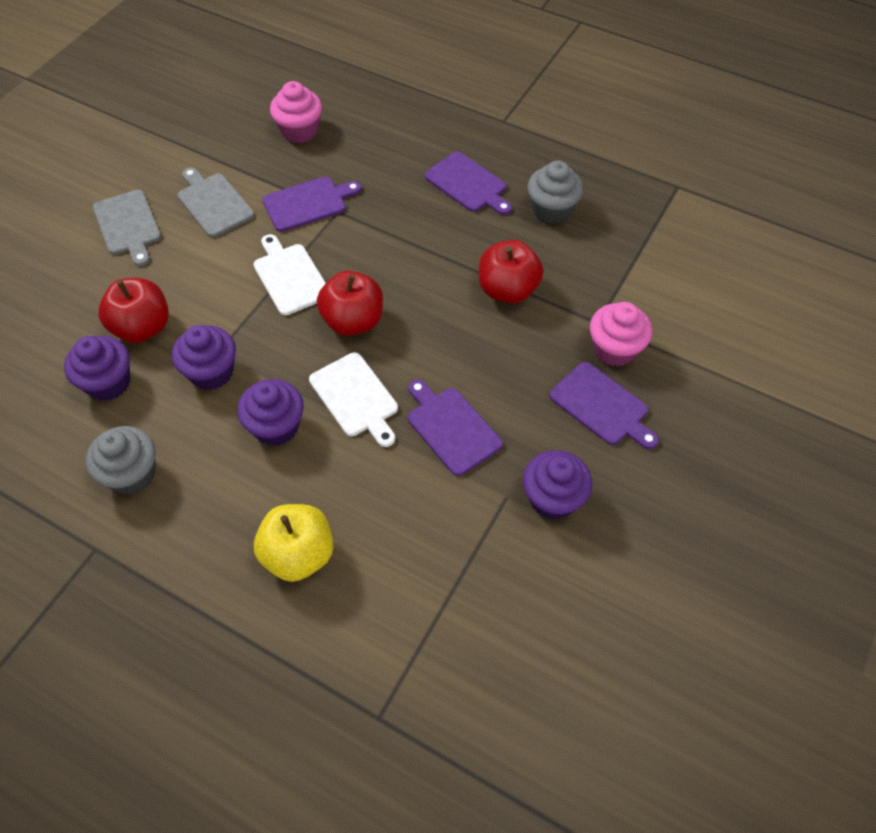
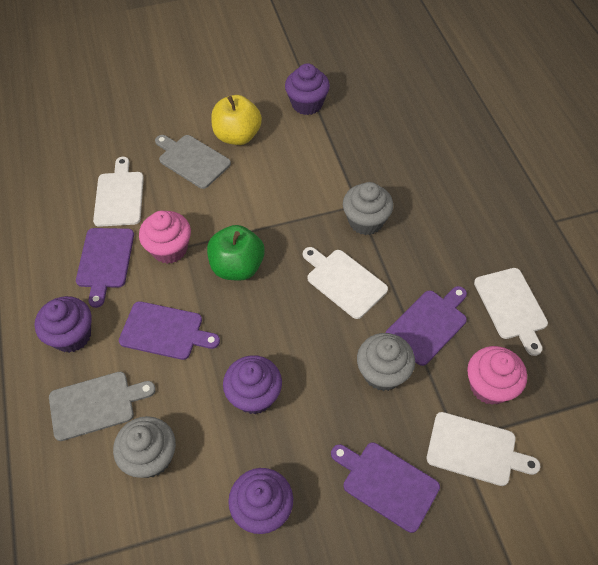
green apple: none = 0 -> [207,225,265,281] = 1
grey cupcake: [86,426,156,494] [527,161,583,224] = 2 -> [113,416,176,478] [343,182,393,235] [357,333,415,391] = 3
red apple: [98,278,169,343] [317,271,383,336] [479,240,543,304] = 3 -> none = 0
white cutting board: [253,234,326,315] [309,352,398,447] = 2 -> [93,157,144,227] [303,247,388,319] [427,412,540,486] [474,268,548,356] = 4

